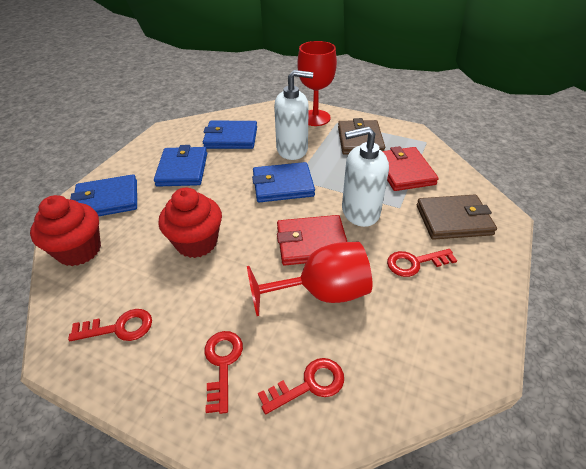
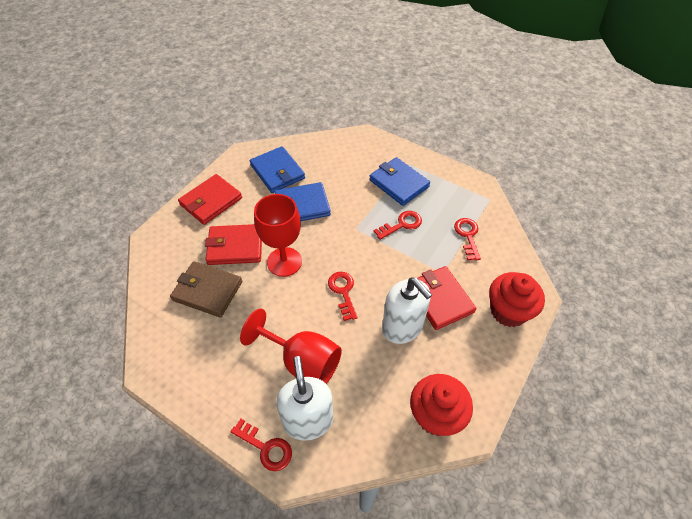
blue wallet: [70,174,137,216] [154,145,207,187] [203,121,257,149] [252,162,315,202] = 4 -> [250,146,305,193] [274,182,331,221] [369,157,430,206] = 3
brown wallet: [338,118,385,154] [417,195,497,240] = 2 -> [170,261,242,318] = 1
red wallet: [277,215,347,265] [382,146,439,191] = 2 -> [178,174,242,225] [205,224,262,265] [418,266,476,330] = 3

